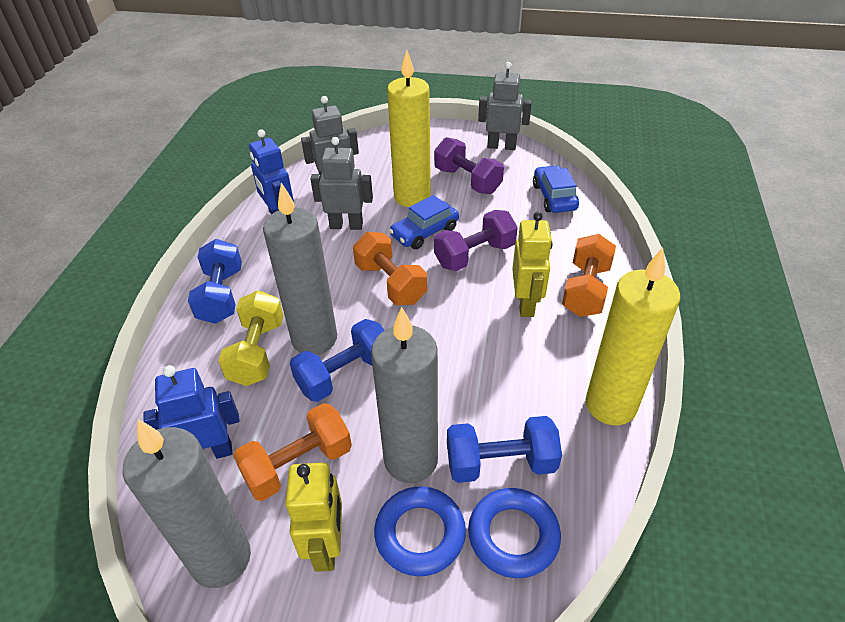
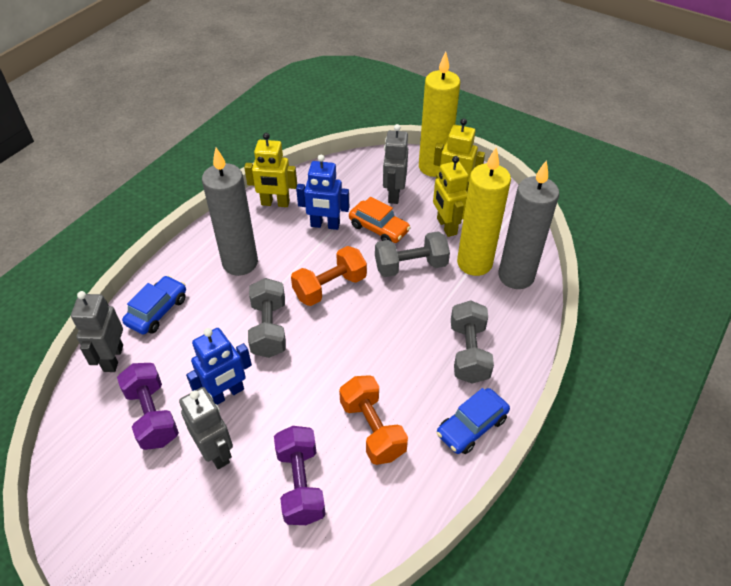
blue dumbbell: [188,239,242,324] [290,319,384,402] [447,416,562,483] = 3 -> none = 0
blue ring: [374,486,466,576] [468,488,561,578] = 2 -> none = 0
grey candle: [122,420,251,588] [263,183,337,355] [371,307,438,483] = 3 -> [202,147,258,276] [498,160,559,289] = 2
grey dumbbell: none = 0 -> [248,278,286,358] [375,231,450,277] [451,300,494,384] = 3
orange car: none = 0 -> [349,197,411,243] = 1
orange dumbbell: [233,403,352,501] [353,232,427,305] [562,234,616,317] = 3 -> [291,246,367,306] [339,375,408,465] = 2
yellow dumbbell: [218,290,284,386] = 1 -> none = 0
yellow robot: [285,462,342,572] [512,212,552,317] = 2 -> [244,133,297,207] [433,156,468,237] [434,118,485,192] = 3

